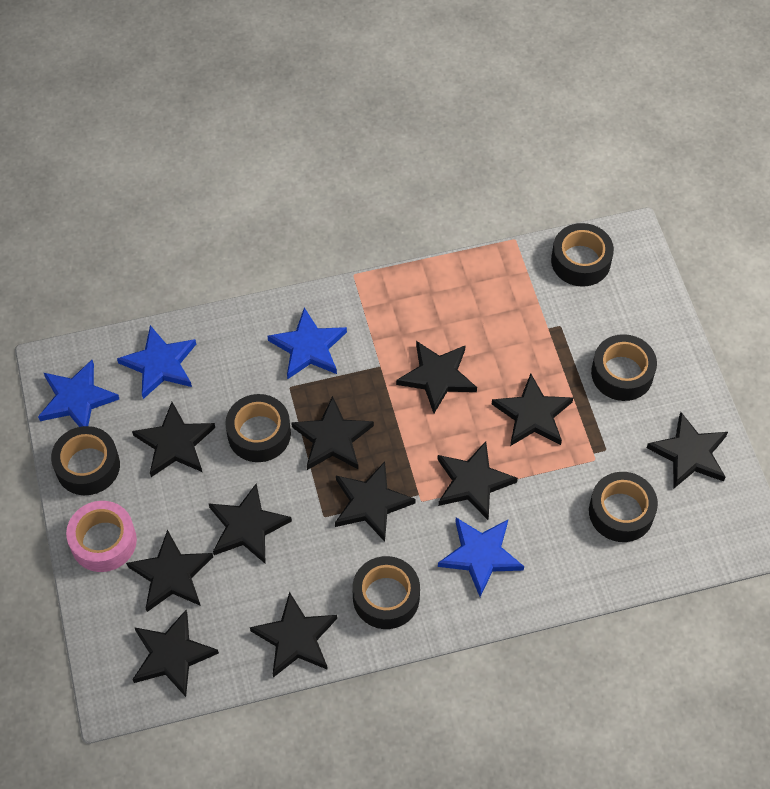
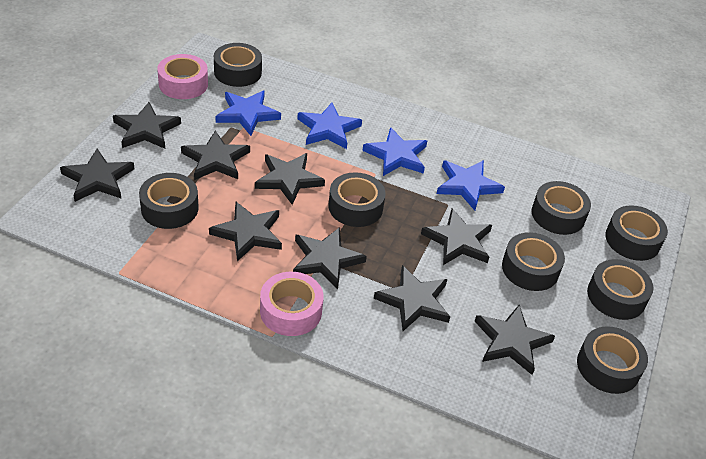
black star: [126,530,213,612] [132,402,215,477] [132,610,219,697] [208,483,292,564] [250,592,337,678] [291,396,374,470] [335,462,416,542] [396,341,477,413] [437,441,518,520] [492,373,573,446] [647,412,728,488] = 11 -> [60,149,135,202] [113,102,181,149] [181,130,250,180] [209,202,282,261] [255,153,325,205] [293,227,367,289] [374,265,450,331] [421,208,492,265] [475,305,555,375] = 9
black tape: [51,426,120,495] [225,394,291,462] [352,556,420,629] [551,223,614,287] [589,472,658,542] [591,334,657,401] = 6 -> [139,173,199,229] [214,43,262,87] [329,172,386,227] [502,232,565,291] [532,181,591,235] [577,326,648,394] [587,259,654,320] [605,205,668,261] = 8
pink tape: [66,501,137,572] = 1 -> [157,54,208,99] [260,272,324,336] = 2

